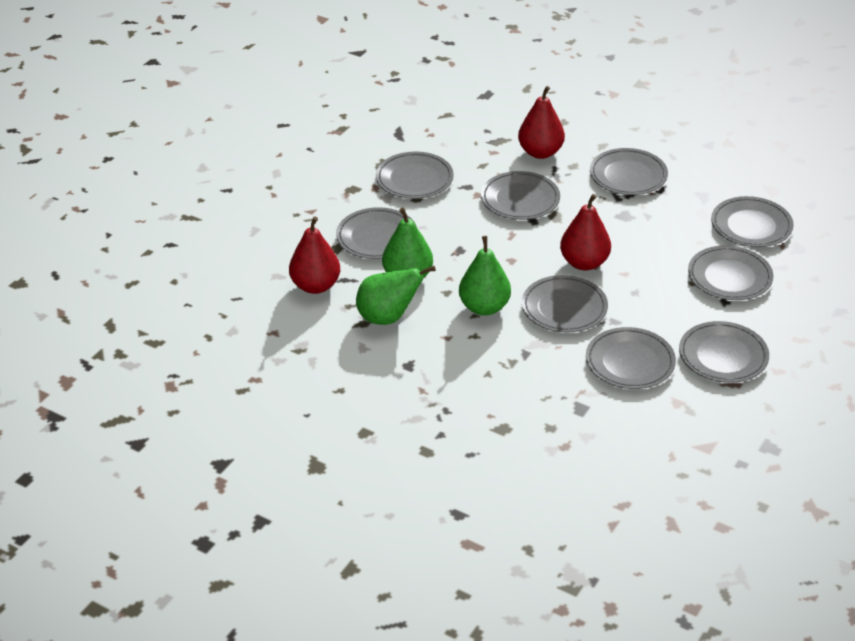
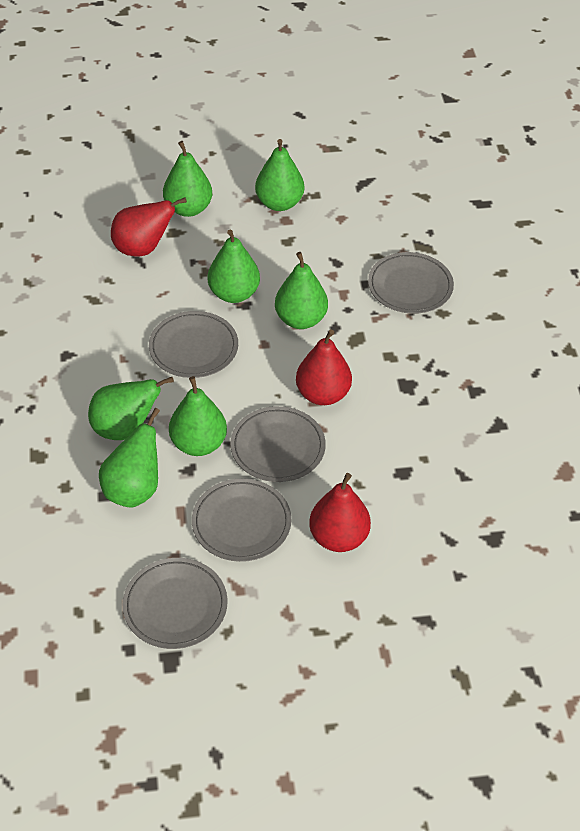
green pear: [356,266,436,325] [382,208,433,278] [459,236,511,316] = 3 -> [88,377,174,440] [99,408,160,508] [163,141,212,217] [169,376,227,456] [208,229,260,303] [255,139,304,211] [275,252,328,329] = 7
grey plate: [336,207,417,259] [376,152,454,199] [481,171,560,220] [522,275,608,332] [586,327,676,389] [590,148,668,195] [679,321,769,383] [688,245,773,300] [711,196,794,247] = 9 -> [122,558,228,649] [149,311,238,378] [192,479,291,562] [230,406,326,482] [368,252,454,314] = 5

